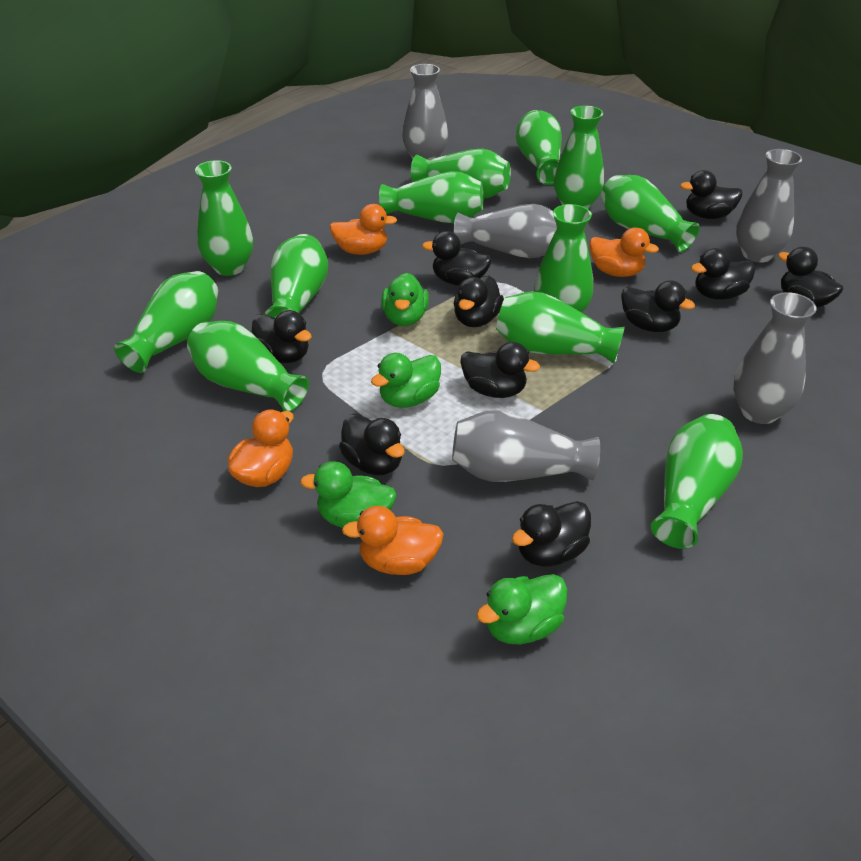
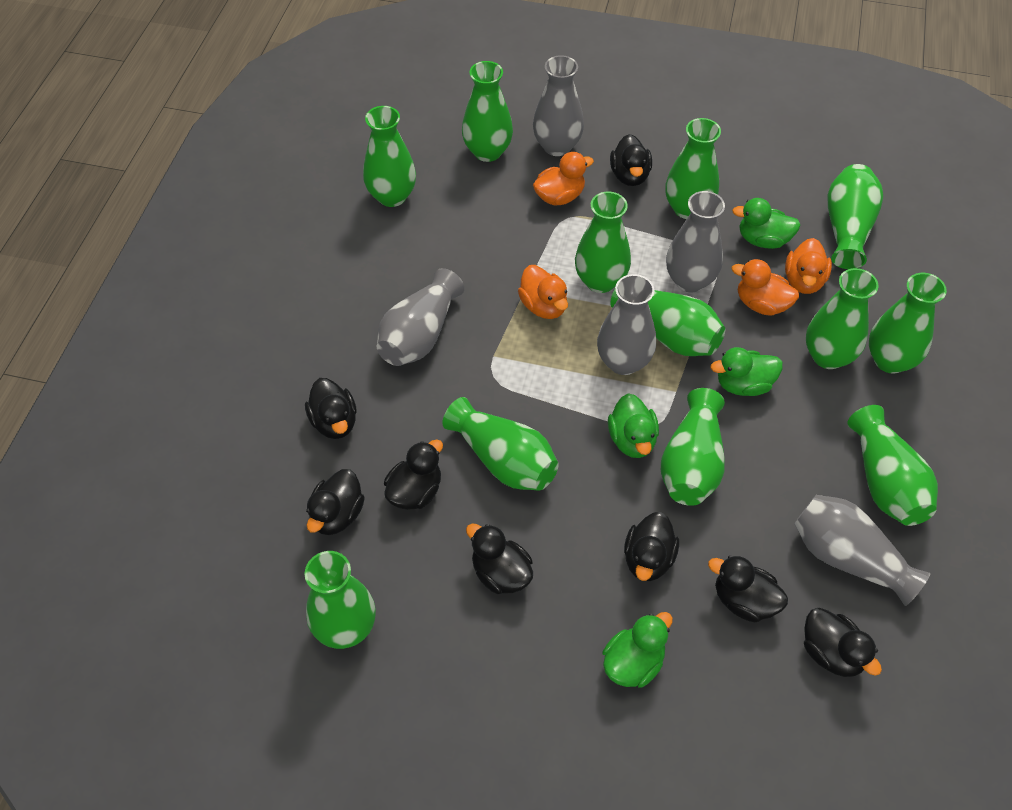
black duck: [252,310,312,363] [339,414,405,475] [422,231,492,286] [454,275,504,327] [460,342,540,398] [512,501,591,567] [621,280,695,332] [680,170,742,219] [691,248,755,300] [778,247,843,308] = 10 -> [305,378,357,439] [306,469,365,535] [384,439,443,510] [466,524,533,594] [610,134,652,186] [624,512,679,581] [708,555,788,622] [804,608,882,677] = 8

